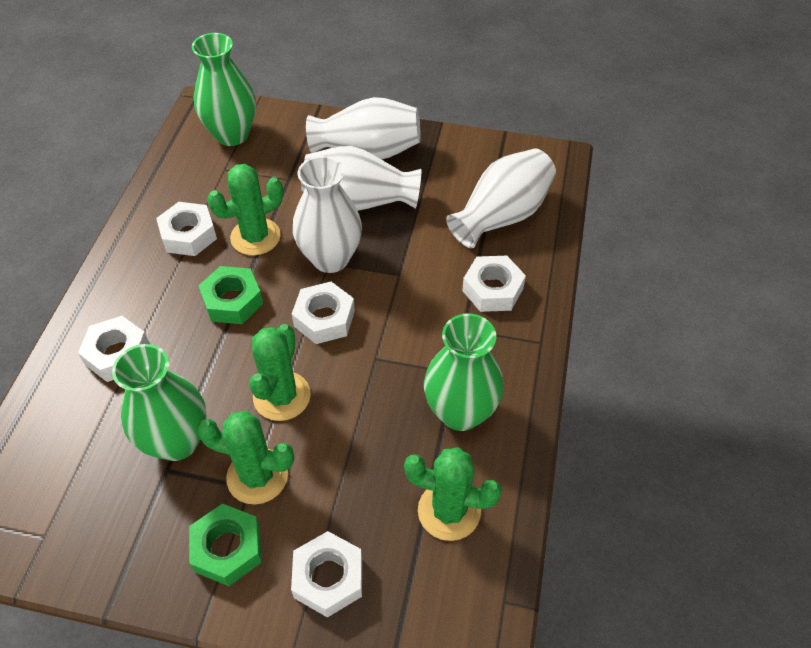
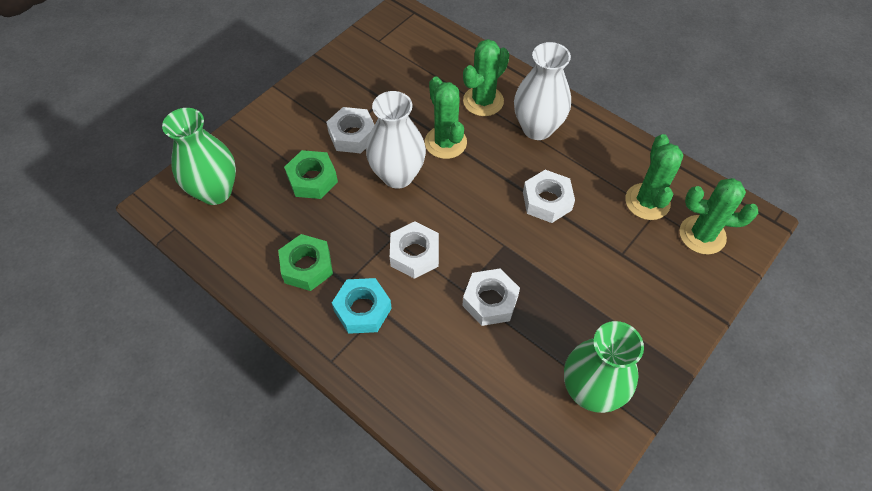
green vase: [112,344,206,461] [192,33,256,146] [424,314,504,431] = 3 -> [162,108,236,205] [564,321,644,413] = 2
turquoise nut: none = 0 -> [332,278,392,334] = 1
white nut: [78,316,150,382] [156,202,217,256] [291,531,362,618] [292,282,355,344] [462,256,526,312] = 5 -> [326,107,374,153] [390,221,439,279] [462,268,520,326] [523,170,575,223] = 4
white vase: [293,156,362,273] [301,146,421,211] [306,97,420,159] [446,149,556,248] = 4 -> [366,91,426,189] [514,42,571,140] = 2

